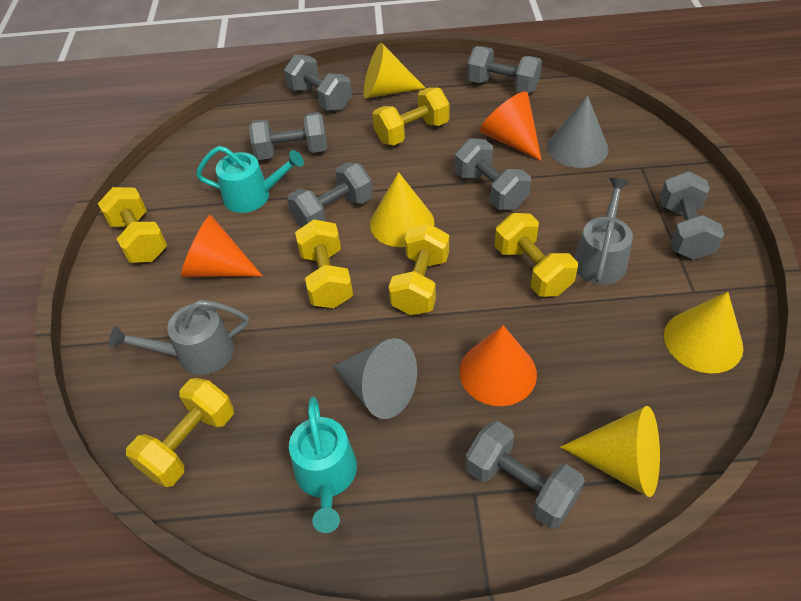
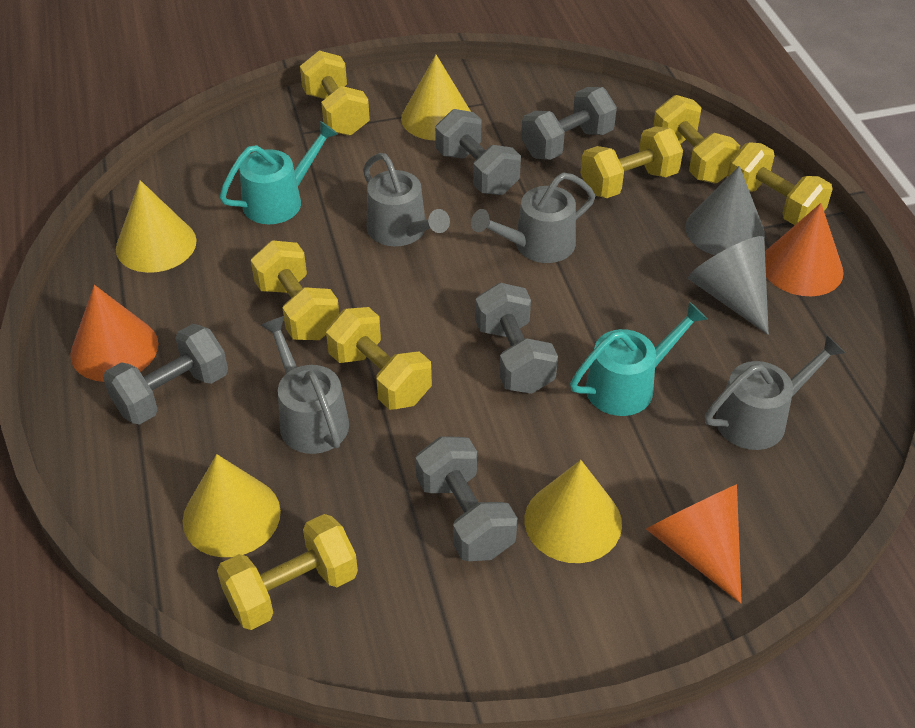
grey dumbbell: [249,112,327,160] [284,54,352,111] [287,162,373,228] [455,138,531,210] [465,421,585,529] [467,46,542,93] [660,171,724,260] = 7 -> [103,324,228,424] [416,436,517,561] [435,109,521,195] [475,283,558,394] [521,87,617,160] = 5
grey watering can: [109,300,249,375] [574,178,633,285] = 2 -> [260,316,349,454] [363,153,450,246] [471,173,595,263] [705,335,845,450] = 4
yellow dumbbell: [98,187,167,263] [126,378,234,487] [295,219,353,308] [372,87,450,146] [389,224,449,315] [495,213,578,297] = 6 -> [217,514,358,630] [251,240,339,340] [300,51,370,136] [326,307,432,410] [581,126,683,198] [653,95,740,184] [727,142,833,225] = 7

